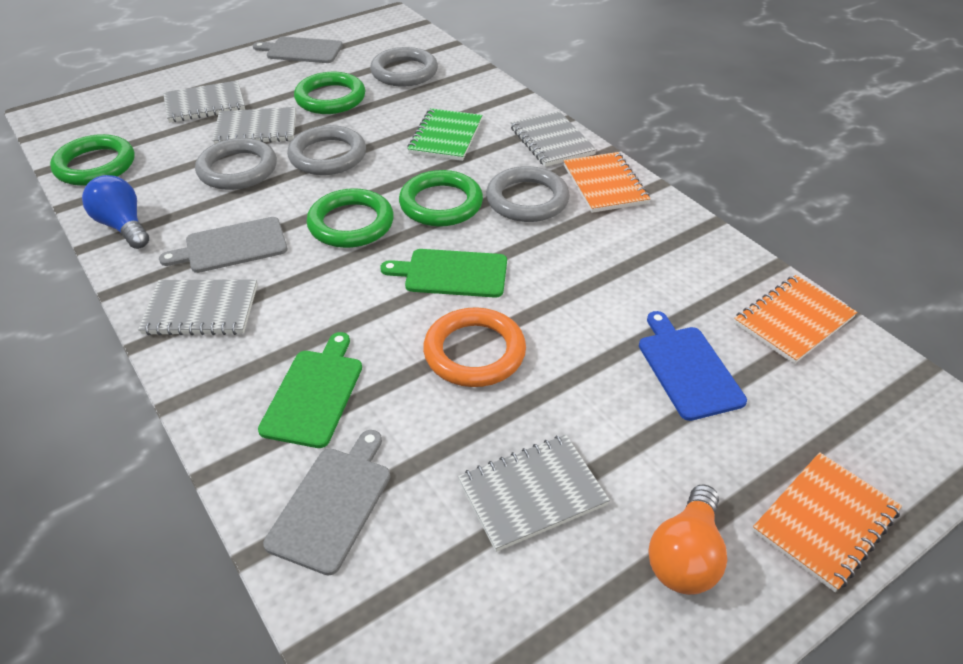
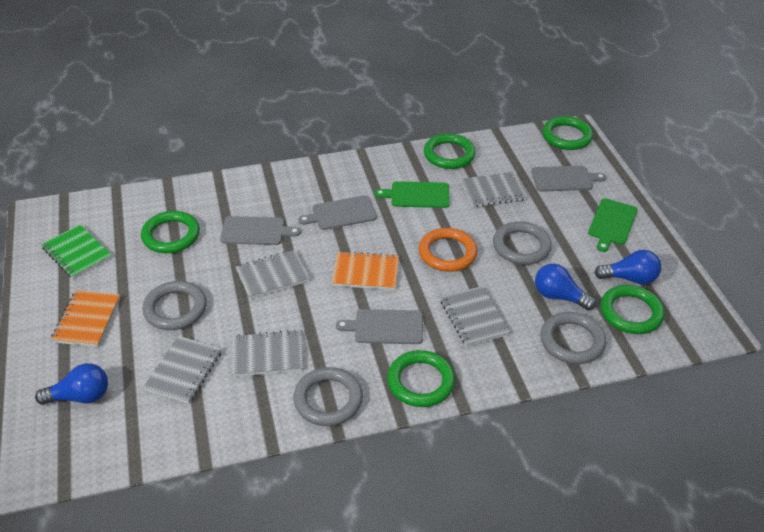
blue cutting board: [639,311,747,421] = 1 -> none = 0
blue light bulb: [82,175,149,249] = 1 -> [35,363,108,405] [535,264,596,311] [594,250,661,284] = 3
green ring: [50,134,135,186] [294,72,365,114] [306,188,394,248] [399,170,483,227] = 4 -> [141,211,200,253] [387,350,455,407] [424,133,476,169] [542,116,593,150] [601,285,665,334] = 5
grey cutting board: [159,217,287,273] [253,37,343,63] [263,430,390,576] = 3 -> [220,216,301,245] [298,195,377,230] [336,309,423,344] [531,166,606,192] = 4
orange light bulb: [648,484,727,595] = 1 -> none = 0
orange notebook: [563,152,650,213] [734,275,857,364] [752,452,902,592] = 3 -> [51,291,120,347] [332,251,399,290] = 2

